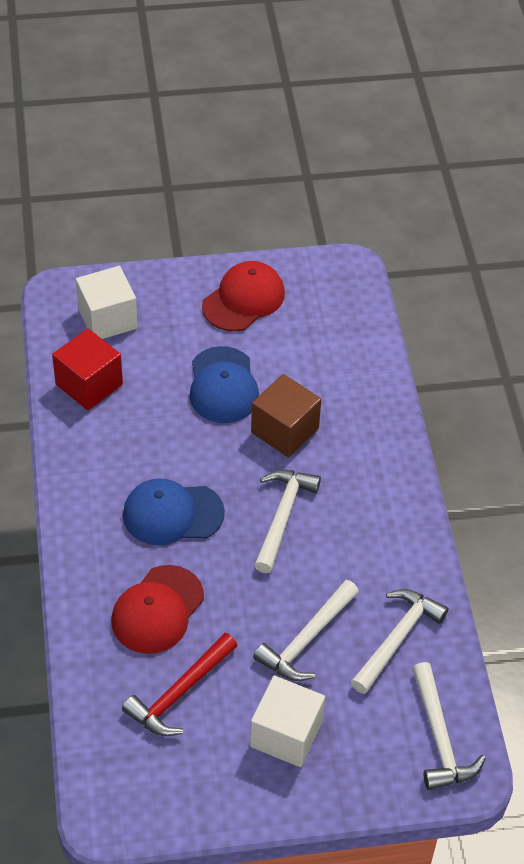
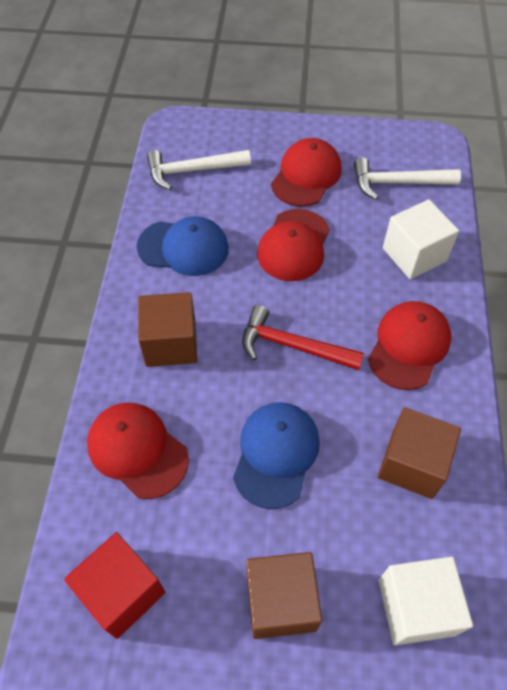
brown cube: [251,374,321,458] = 1 -> [138,292,197,367] [246,552,322,639] [378,407,461,499] = 3
red cap: [111,565,204,654] [202,261,285,331] = 2 -> [87,403,189,499] [257,209,330,281] [271,138,341,207] [368,301,451,390] = 4
white hammer: [253,580,359,681] [254,470,321,573] [351,589,449,694] [412,662,486,790] = 4 -> [147,150,251,190] [354,157,461,200] = 2

